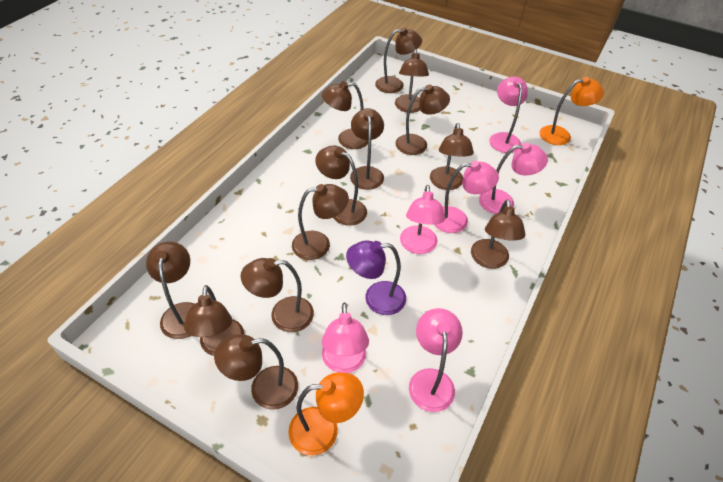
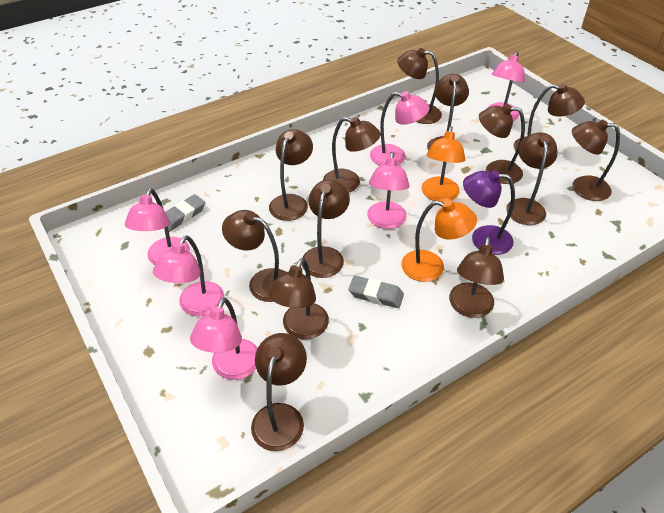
grey eraser: none = 0 -> [165,194,205,232] [348,276,404,308] = 2

